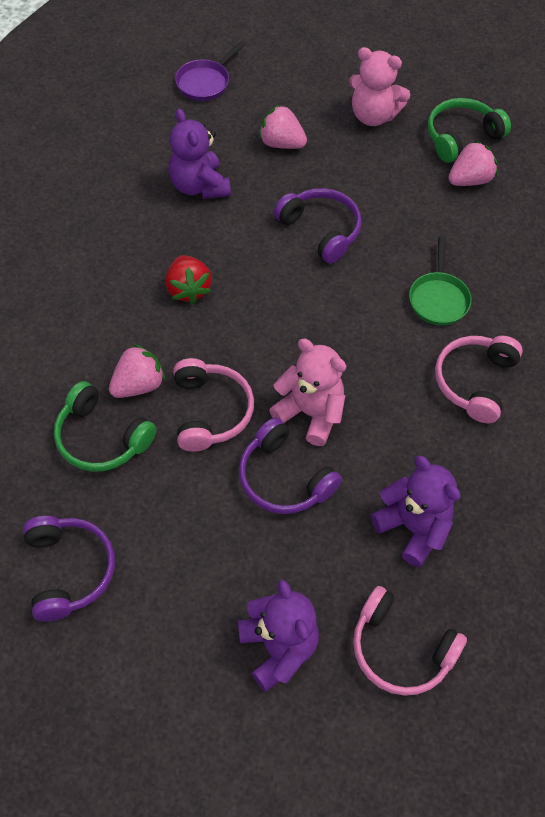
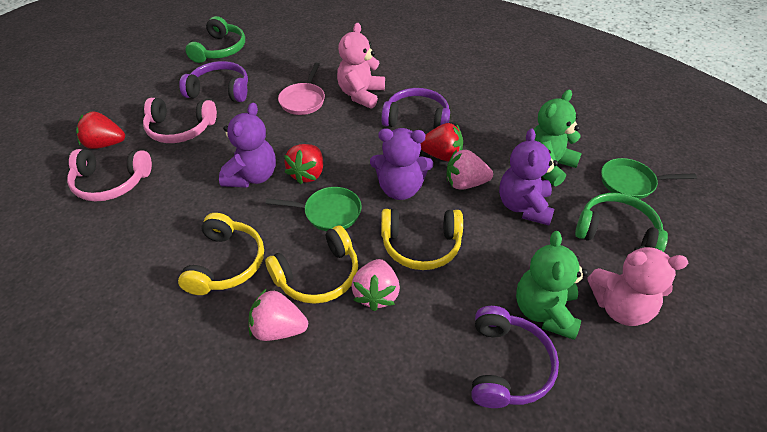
green pan: [409,236,472,325] = 1 -> [265,187,361,231] [601,158,697,199] = 2
green teddy bear: none = 0 -> [516,231,588,340] [534,90,582,186] = 2
pink headphones: [173,358,254,452] [353,586,467,696] [435,336,523,423] = 3 -> [67,149,152,202] [143,98,217,143] = 2
pink pan: none = 0 -> [278,63,325,115] = 1
purple pan: [175,41,246,101] = 1 -> none = 0
red strawberry: [166,255,212,304] = 1 -> [76,111,125,149] [284,144,323,185] [420,123,463,162] = 3
yellow headphones: none = 0 -> [178,213,264,295] [265,226,358,304] [381,209,463,270] = 3

